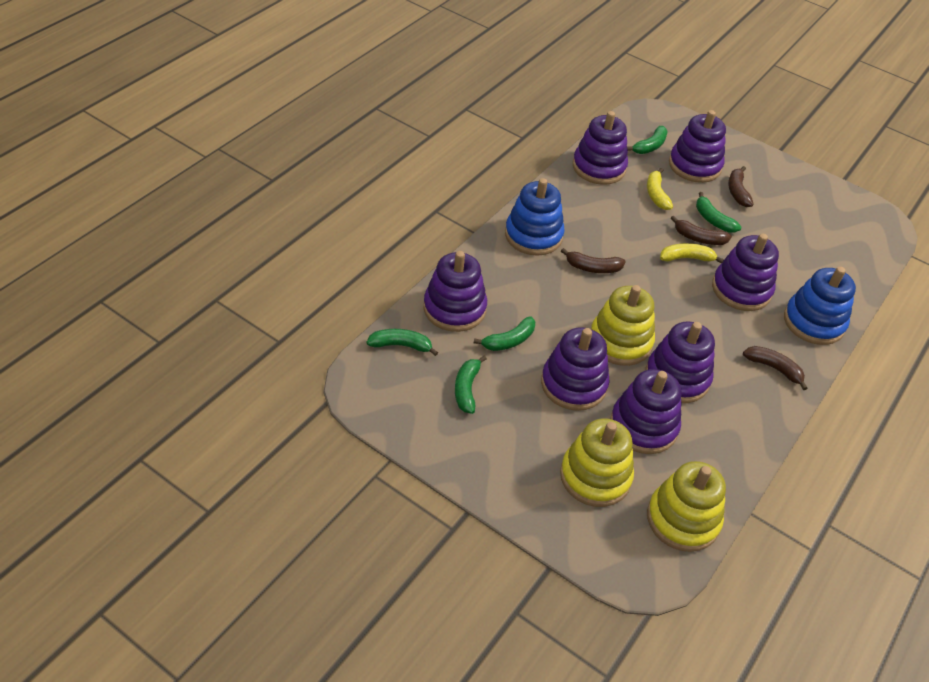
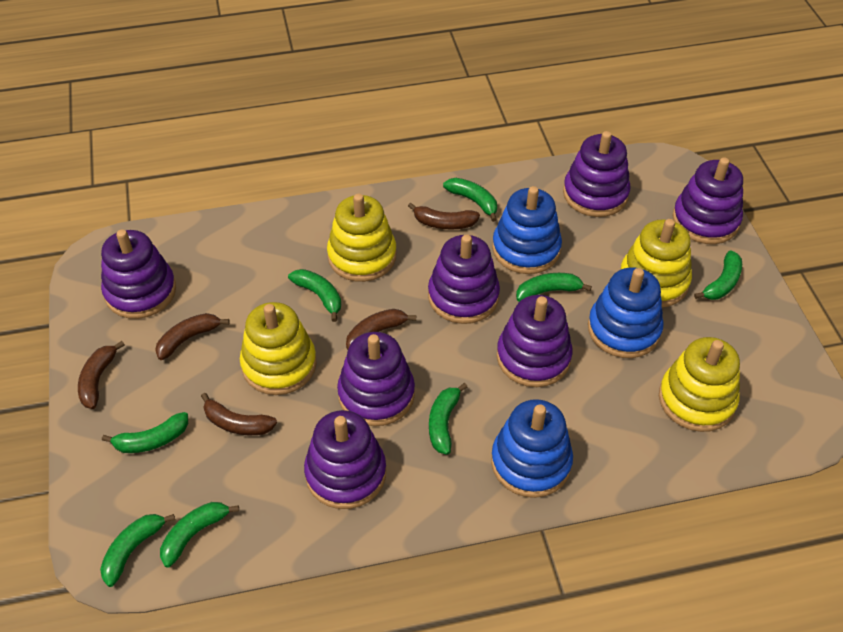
blue stacking toy: [505,178,565,256] [784,267,856,345] = 2 -> [491,399,573,498] [492,186,562,274] [588,267,664,358] = 3
brown banana: [561,248,626,273] [671,216,732,245] [728,166,754,207] [743,346,808,390] = 4 -> [78,341,125,409] [155,313,230,360] [201,393,277,435] [346,309,416,350] [408,203,480,230] = 5
green banana: [367,329,438,356] [455,356,487,414] [474,316,535,351] [627,126,668,154] [696,192,741,233] = 5 -> [100,514,175,587] [102,412,188,453] [160,502,239,568] [288,269,341,322] [429,383,467,455] [443,178,497,222] [516,273,592,302] [694,250,742,300] = 8
yellow banana: [647,168,673,210] [660,243,724,263] = 2 -> none = 0
yellow stacking toy: [560,418,634,507] [591,285,655,366] [647,461,726,552] = 3 -> [240,302,317,395] [327,194,396,282] [620,219,692,307] [659,337,740,432] = 4

